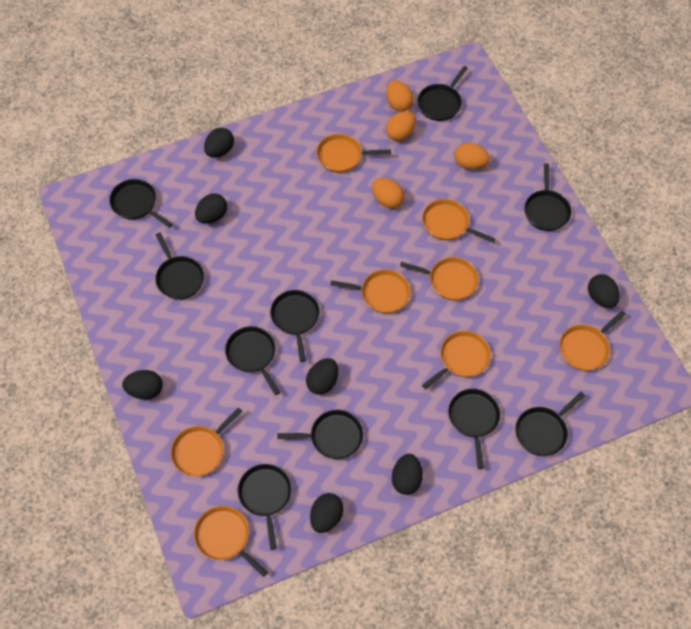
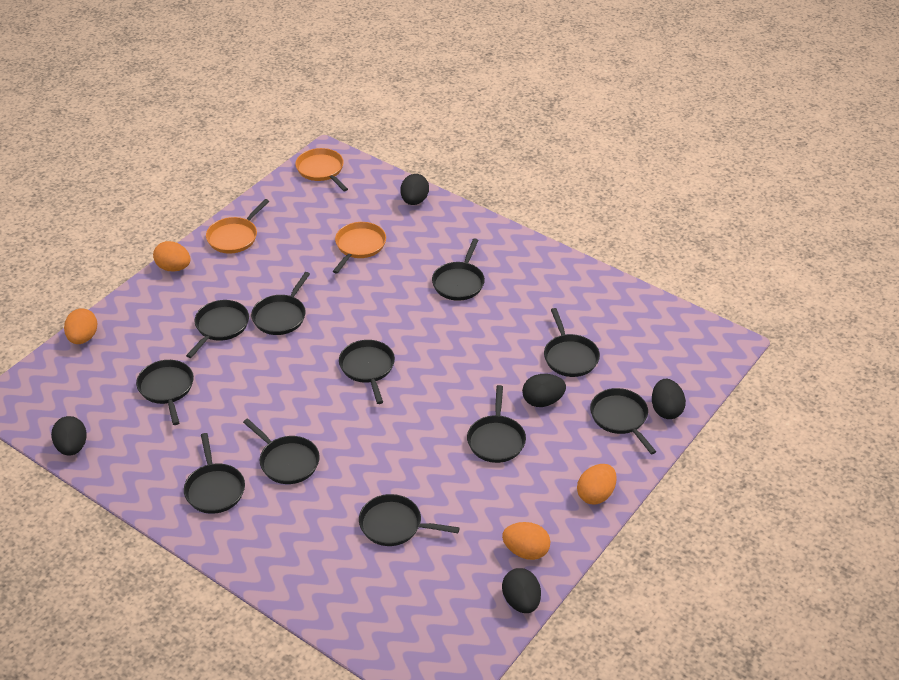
black egg: [122,370,163,400] [195,193,227,224] [204,128,234,158] [306,358,338,395] [310,493,344,533] [392,454,423,495] [588,274,620,308] = 7 -> [51,416,87,456] [400,174,429,205] [502,568,541,613] [522,374,566,407] [652,379,686,419] = 5
black pan: [109,179,172,228] [155,233,204,300] [225,326,280,395] [238,464,292,550] [270,290,320,362] [277,410,363,459] [418,66,468,121] [448,389,500,469] [515,392,585,456] [524,163,571,231] = 10 -> [136,360,194,425] [184,433,245,514] [186,300,249,358] [243,418,320,484] [251,272,310,335] [339,340,395,404] [359,494,460,546] [432,238,485,301] [467,385,526,463] [544,308,600,377] [590,388,656,454] = 11
orange pan: [170,407,242,476] [194,506,268,577] [316,134,391,173] [330,269,410,313] [400,257,479,300] [422,199,495,243] [422,331,491,389] [559,311,626,371] = 8 -> [206,199,269,254] [295,148,348,191] [333,222,386,274] = 3

